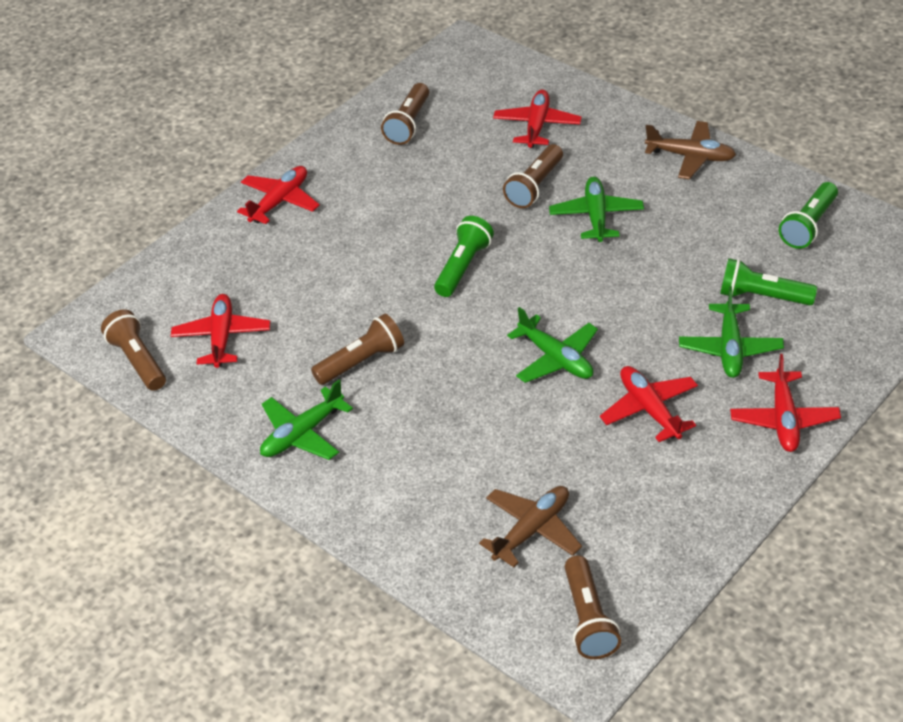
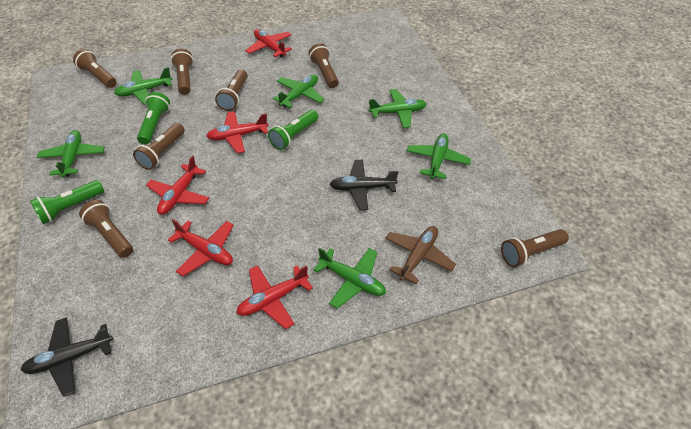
black plane: none = 0 -> [21,317,113,397] [330,160,399,210] = 2
brown flashlight: [101,310,166,391] [311,314,404,385] [381,83,429,145] [503,144,563,208] [565,555,621,659] = 5 -> [73,49,116,88] [79,200,133,258] [133,123,185,170] [171,49,193,95] [215,70,248,111] [309,43,339,88] [501,229,569,267] = 7
brown plane: [479,486,582,567] [645,121,736,179] = 2 -> [385,226,456,284] = 1
green plane: [260,380,353,460] [507,307,598,383] [549,176,644,242] [679,286,784,378] = 4 -> [37,130,105,177] [114,67,172,105] [273,74,325,108] [313,248,386,309] [368,89,426,128] [407,133,471,179] = 6

